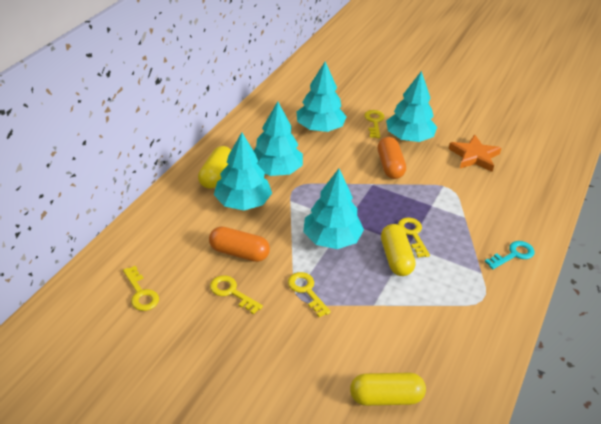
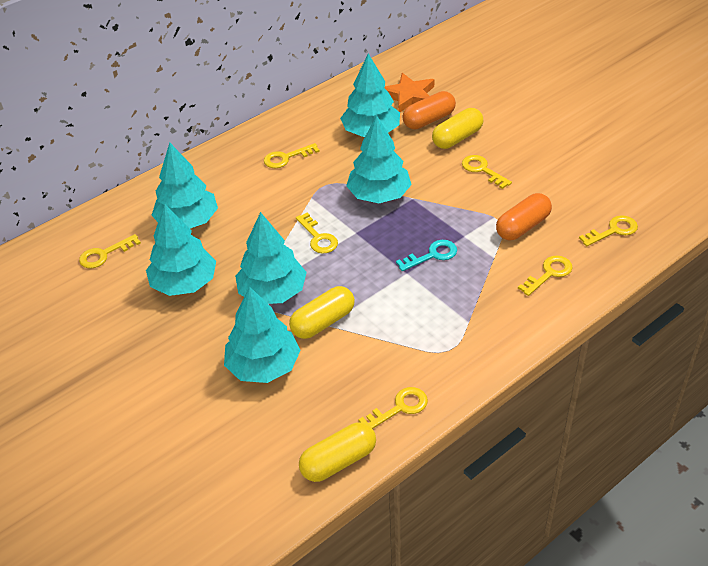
turquoise tree: [214,132,272,211] [254,101,303,176] [297,61,347,132] [303,169,364,249] [386,71,437,142] = 5 -> [146,204,216,296] [152,143,218,229] [224,287,301,383] [235,212,307,304] [340,54,400,137] [346,115,412,203] = 6
yellow key: [123,266,159,311] [210,275,263,315] [288,272,331,317] [364,110,385,138] [398,218,430,258] = 5 -> [79,234,141,268] [264,143,320,168] [296,212,338,254] [358,387,428,429] [462,155,512,189] [518,256,572,296] [579,215,638,246] = 7

